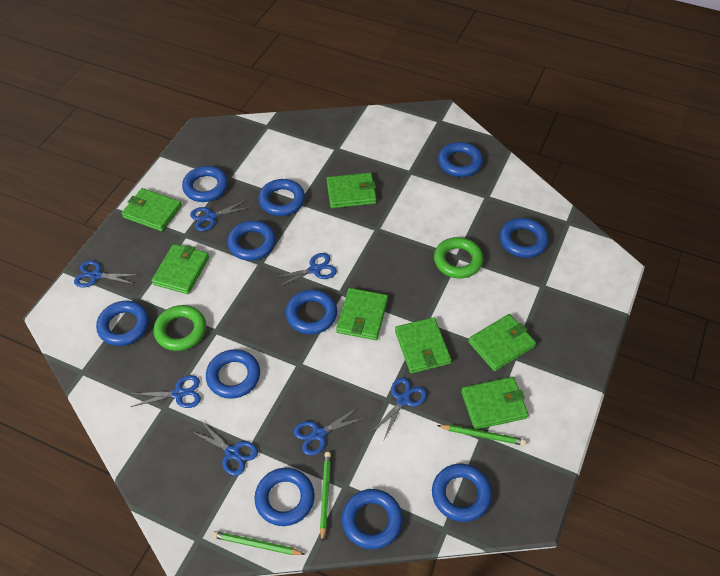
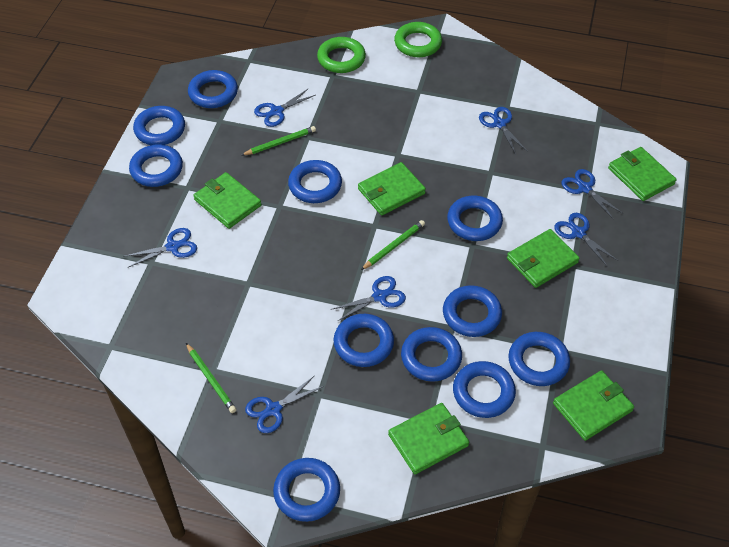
green wallet: [122,188,182,231] [152,244,209,294] [327,173,377,208] [336,288,388,340] [395,317,452,374] [461,377,528,430] [468,314,536,371] = 7 -> [193,172,262,229] [358,162,426,216] [388,403,469,474] [507,229,580,288] [553,370,634,441] [608,147,676,201] = 6

